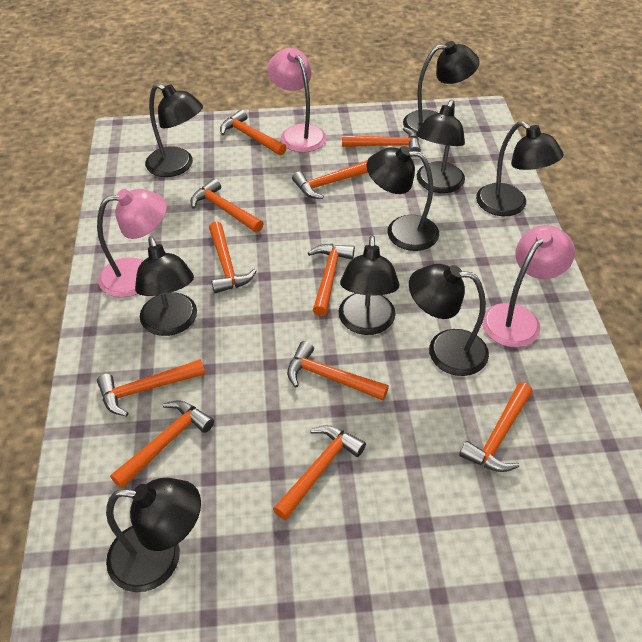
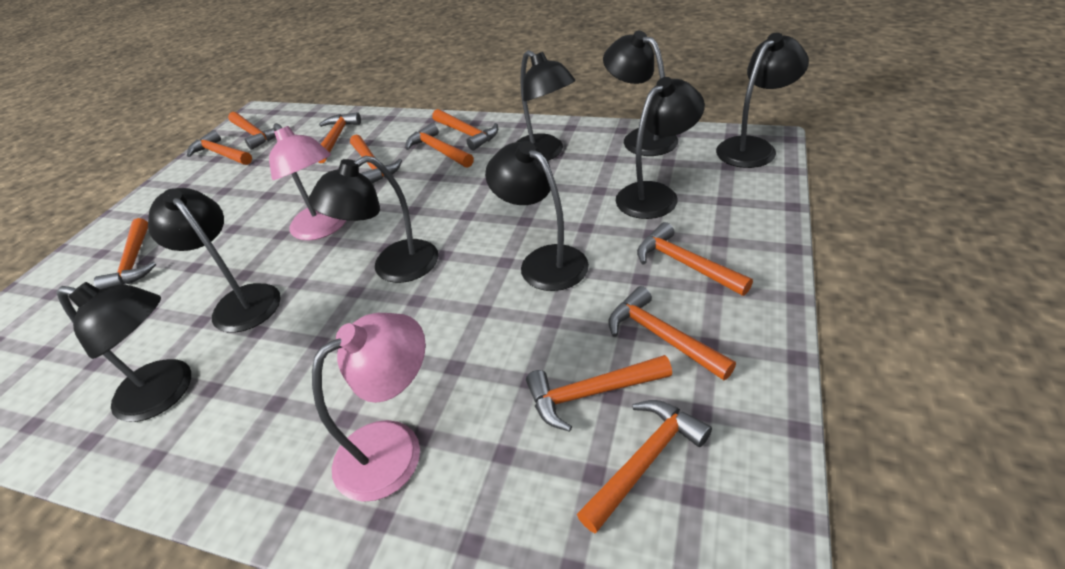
black lamp: [106,478,201,592] [135,236,197,336] [145,83,203,177] [339,235,400,335] [367,146,439,251] [403,41,480,133] [409,264,489,376] [416,100,465,193] [476,121,564,216] = 9 -> [56,282,191,422] [148,188,281,333] [308,156,438,283] [485,141,589,291] [517,50,576,161] [603,31,678,156] [616,77,705,219] [716,32,809,168] = 8
pink lamp: [97,189,167,298] [267,48,326,153] [482,225,575,347] = 3 -> [269,123,346,241] [312,313,426,502] = 2

